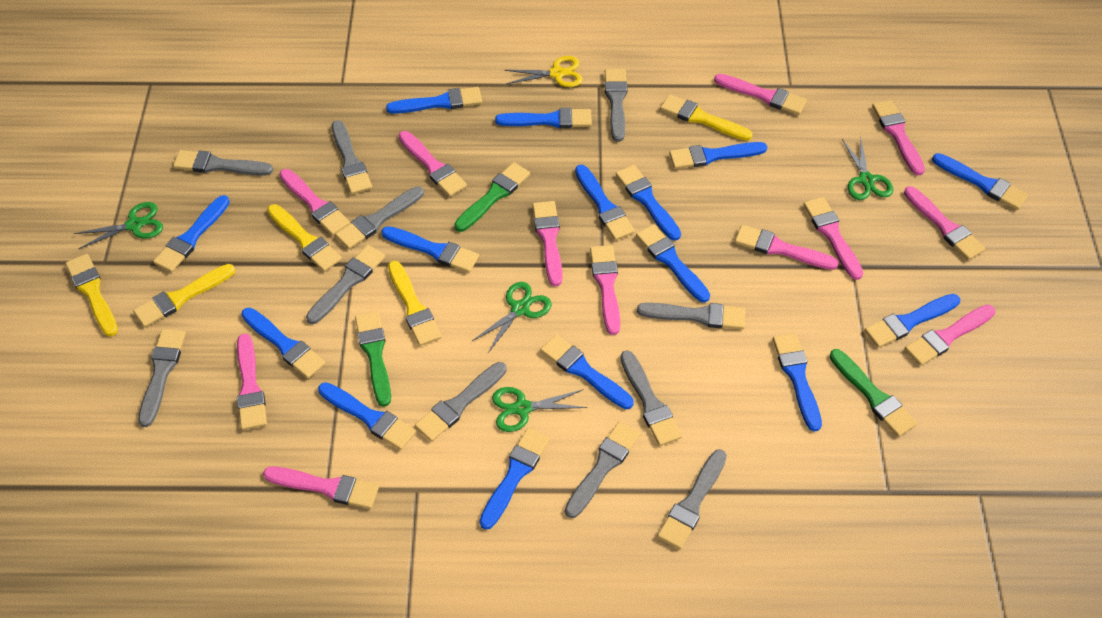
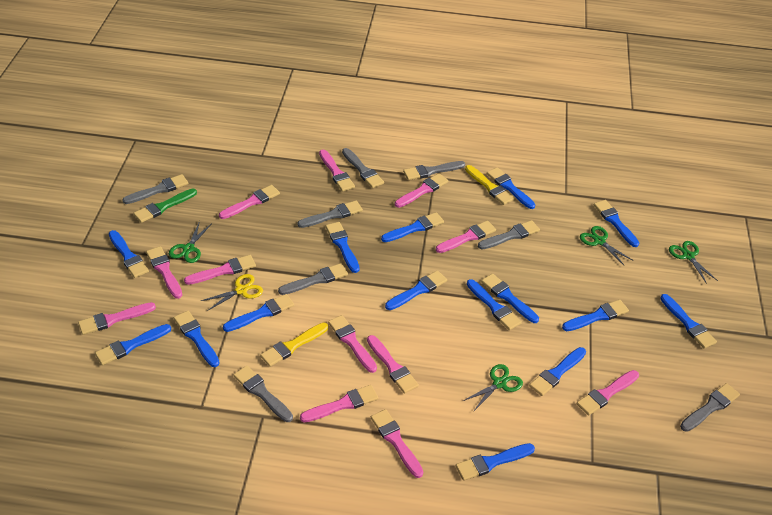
green brush: [355,311,391,407] [454,162,530,232] [830,349,917,437] = 3 -> [133,188,197,223] = 1
grey brush: [138,329,186,427] [173,150,273,175] [306,245,385,324] [332,120,372,194] [335,186,424,249] [415,362,507,442] [565,421,640,518] [605,69,627,142] [620,350,682,446] [637,303,745,329] [657,449,727,549] = 11 -> [122,174,188,204] [233,366,293,422] [278,263,348,295] [297,201,363,228] [342,148,384,188] [403,161,465,180] [478,220,540,249] [680,383,740,432] = 8
yellow brush: [66,254,118,337] [133,264,235,327] [267,204,342,272] [388,261,442,346] [660,94,753,141] = 5 -> [260,322,328,367] [465,165,514,205] = 2

